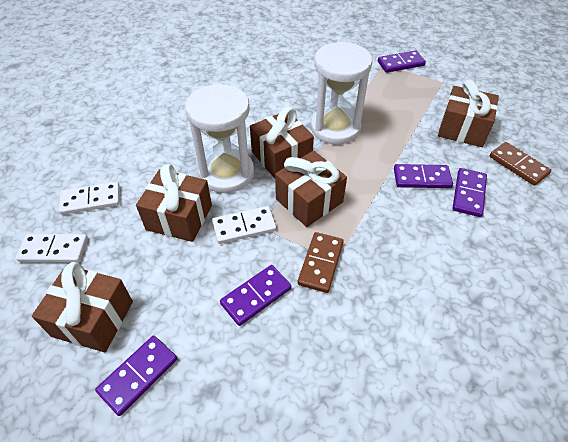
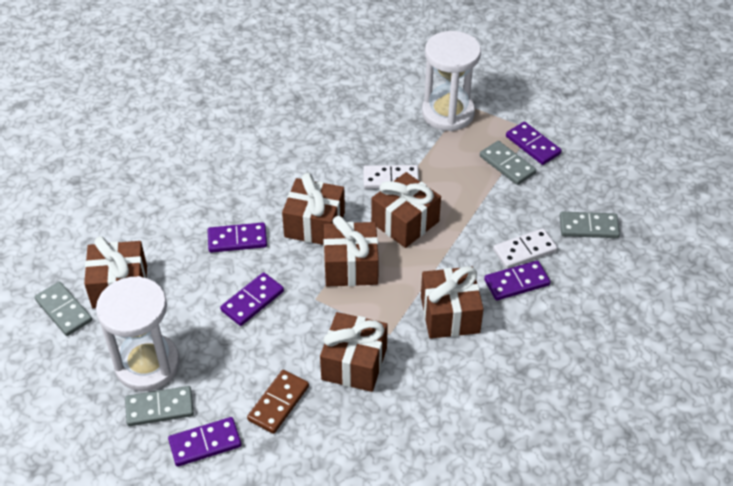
brown domino: [298,232,344,293] [489,142,551,186] = 2 -> [247,370,309,434] = 1
brown gift: [32,262,133,352] [136,164,212,242] [250,107,314,179] [275,151,347,227] [438,79,499,147] = 5 -> [84,236,147,308] [282,173,345,245] [320,312,388,392] [323,216,379,286] [371,172,441,248] [421,266,484,339] = 6
grey domino: none = 0 -> [34,282,92,336] [125,386,194,426] [480,141,536,185] [560,212,620,238] = 4
white domino: [16,234,88,263] [59,182,120,215] [212,206,276,244] = 3 -> [363,165,419,189] [493,228,558,269] = 2

